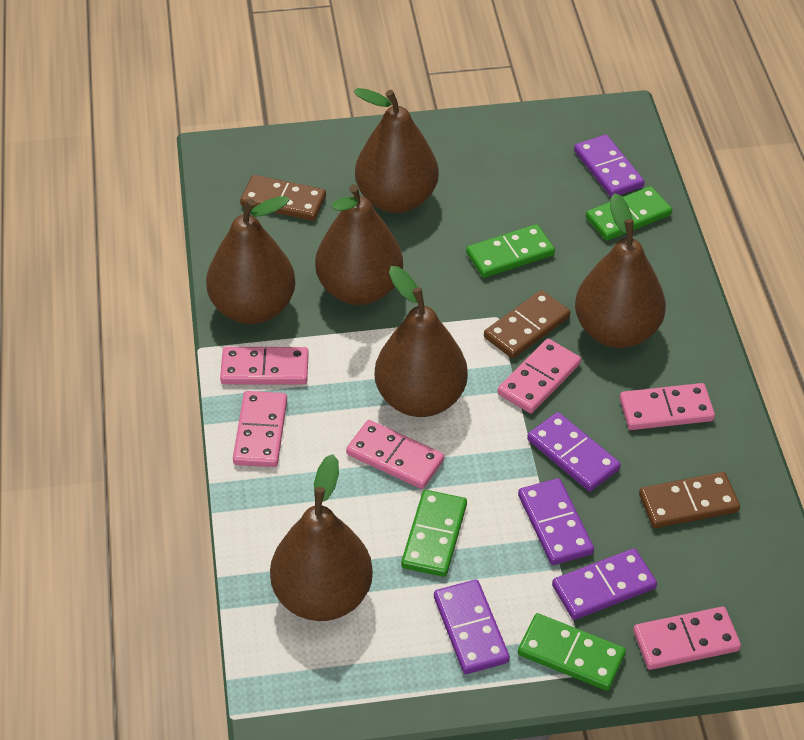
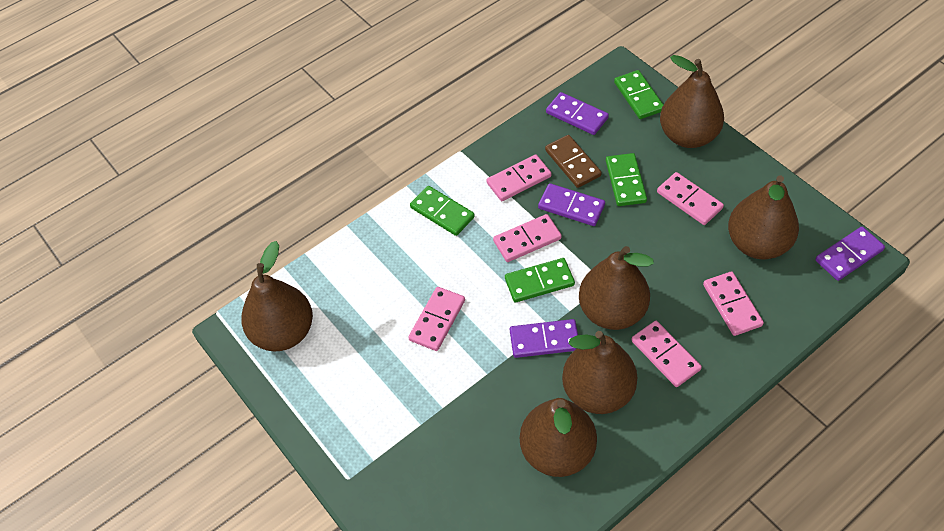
brown domino: [240,175,326,221] [484,290,570,359] [639,472,740,528] = 3 -> [545,135,602,188] = 1
purple domino: [434,580,510,674] [518,478,594,565] [527,412,621,491] [552,548,657,620] [574,135,644,197] = 5 -> [510,319,578,358] [538,183,605,226] [546,92,609,135] [815,227,885,281] = 4

